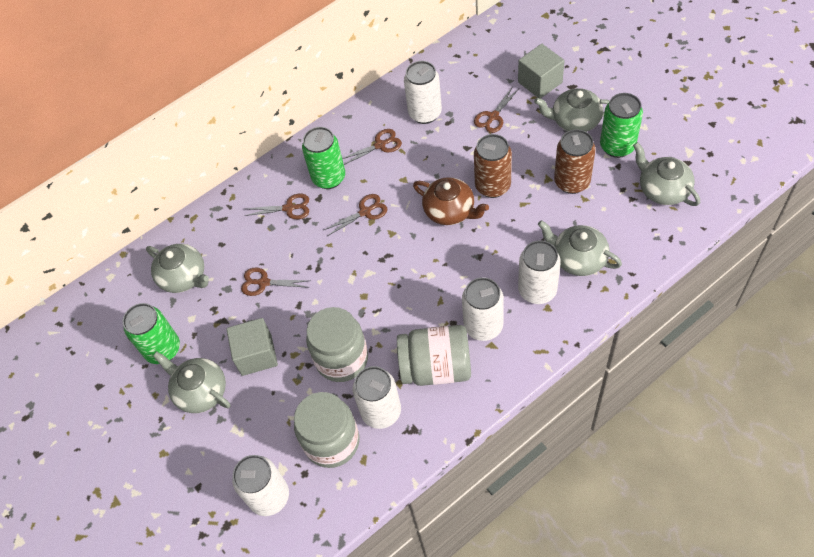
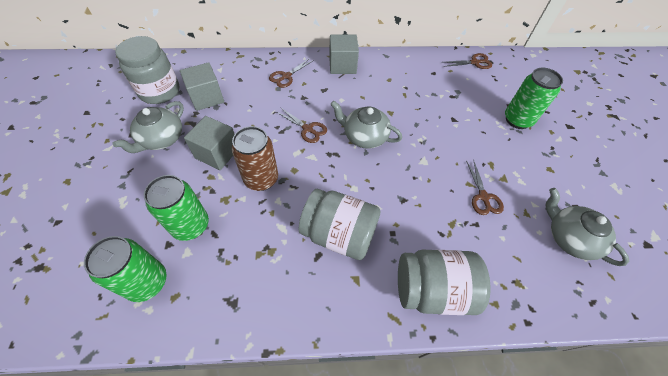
brown can: [474,134,512,198] [554,129,596,194] = 2 -> [232,126,278,191] = 1
brown scissors: [241,267,310,296] [244,194,309,219] [324,194,388,236] [342,129,402,165] [474,86,518,133] = 5 -> [269,58,314,88] [276,108,327,143] [444,53,492,69] [466,160,504,215] = 4
brown teapot: [413,177,489,225] = 1 -> none = 0
grey cube: [226,318,278,376] [518,44,565,99] = 2 -> [180,62,224,111] [184,116,235,170] [329,35,359,74] = 3
grey teapot: [146,244,209,293] [153,352,230,413] [534,88,610,132] [538,220,622,276] [633,142,700,206] = 5 -> [113,101,184,153] [330,101,402,149] [545,188,629,266] = 3
white can: [232,455,289,516] [353,366,401,429] [404,61,442,124] [462,277,504,341] [518,240,561,304] = 5 -> none = 0

